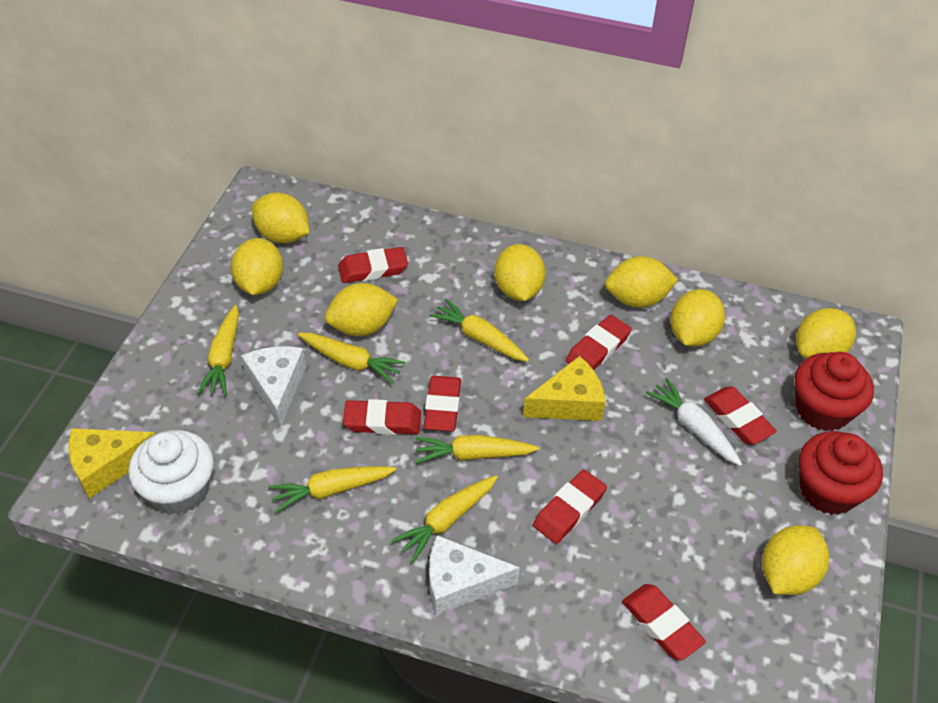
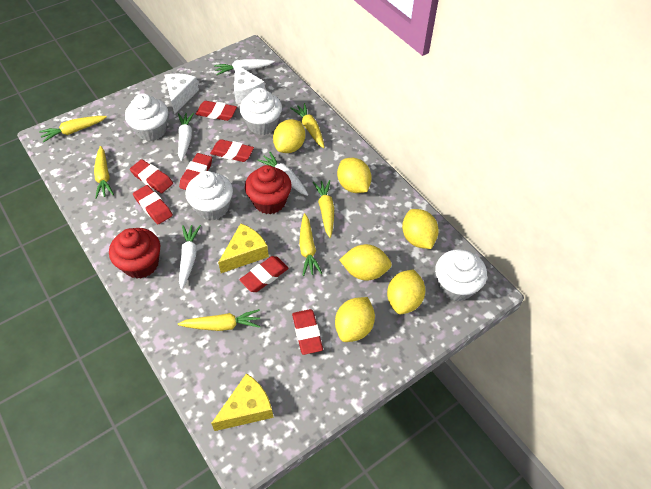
white carrot: [646,378,742,466] = 1 -> [178,112,194,161] [179,225,201,289] [214,59,275,75] [257,152,308,196] = 4
white cupcake: [128,430,214,515] = 1 -> [125,93,168,141] [185,171,233,220] [240,88,282,135] [435,249,487,301] = 4
yellow lemon: [231,238,283,295] [252,193,310,243] [325,283,398,336] [494,244,546,301] [605,256,678,308] [670,289,725,347] [762,525,829,595] [796,308,856,359] = 8 -> [273,119,305,153] [335,297,375,342] [337,158,372,193] [339,244,392,281] [387,269,425,314] [402,209,439,249] = 6

